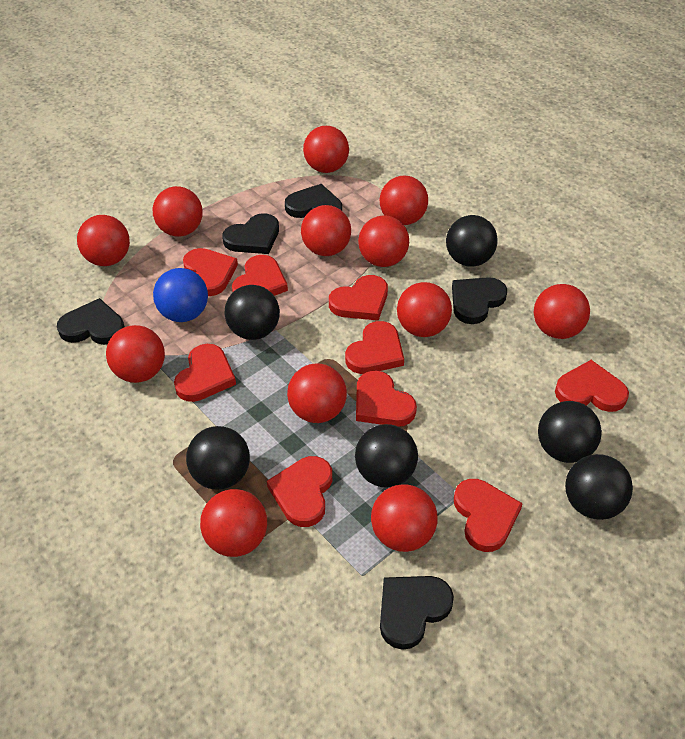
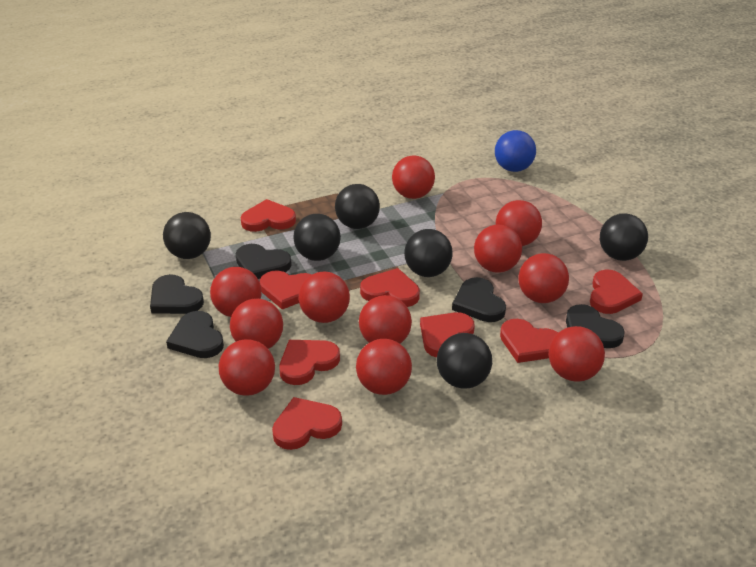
red ball: [77,215,130,266] [106,325,165,383] [153,186,203,237] [200,489,267,557] [287,363,347,423] [301,205,351,256] [303,126,349,173] [358,215,409,267] [371,484,438,552] [380,176,428,225] [397,282,452,337] [534,284,590,339] = 12 -> [210,267,262,317] [219,339,275,396] [230,299,283,349] [299,272,350,323] [356,339,412,395] [359,295,412,344] [392,155,435,199] [474,225,522,273] [496,200,542,246] [518,253,569,303] [549,326,605,382] = 11
red heart: [174,344,236,402] [183,248,238,296] [232,255,288,296] [267,456,332,527] [329,275,388,321] [345,321,404,374] [356,370,417,426] [454,479,523,552] [555,360,629,412] = 9 -> [241,199,296,232] [260,271,312,309] [272,397,342,450] [279,340,340,385] [360,268,420,307] [420,312,475,358] [500,319,558,363] [590,270,643,314] = 8

